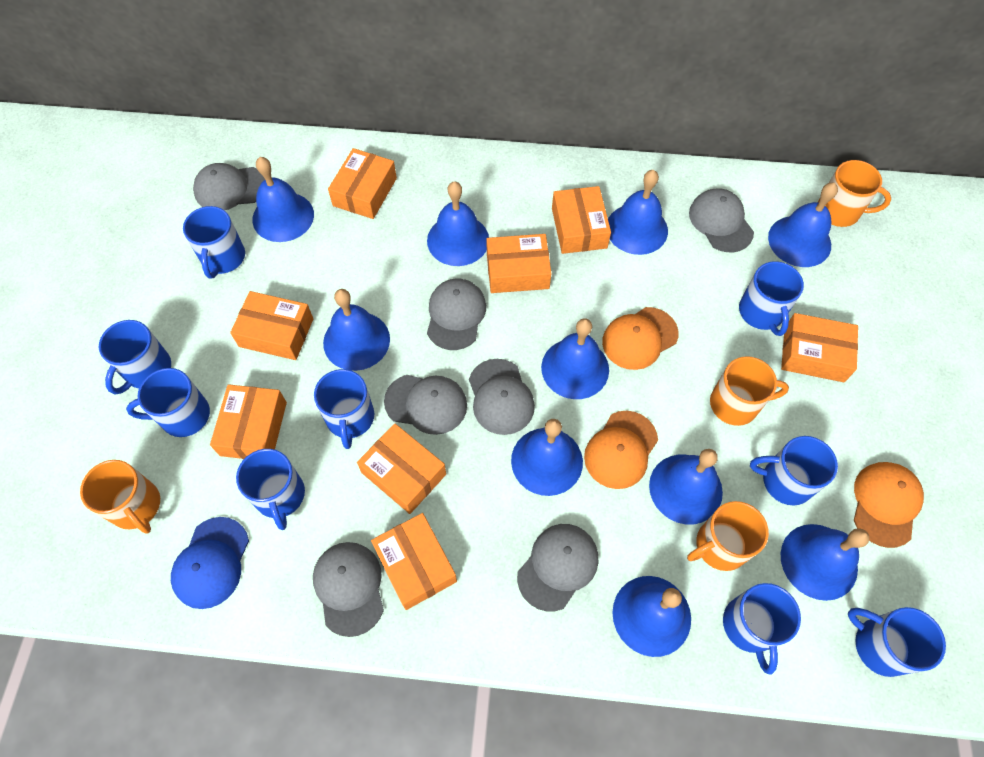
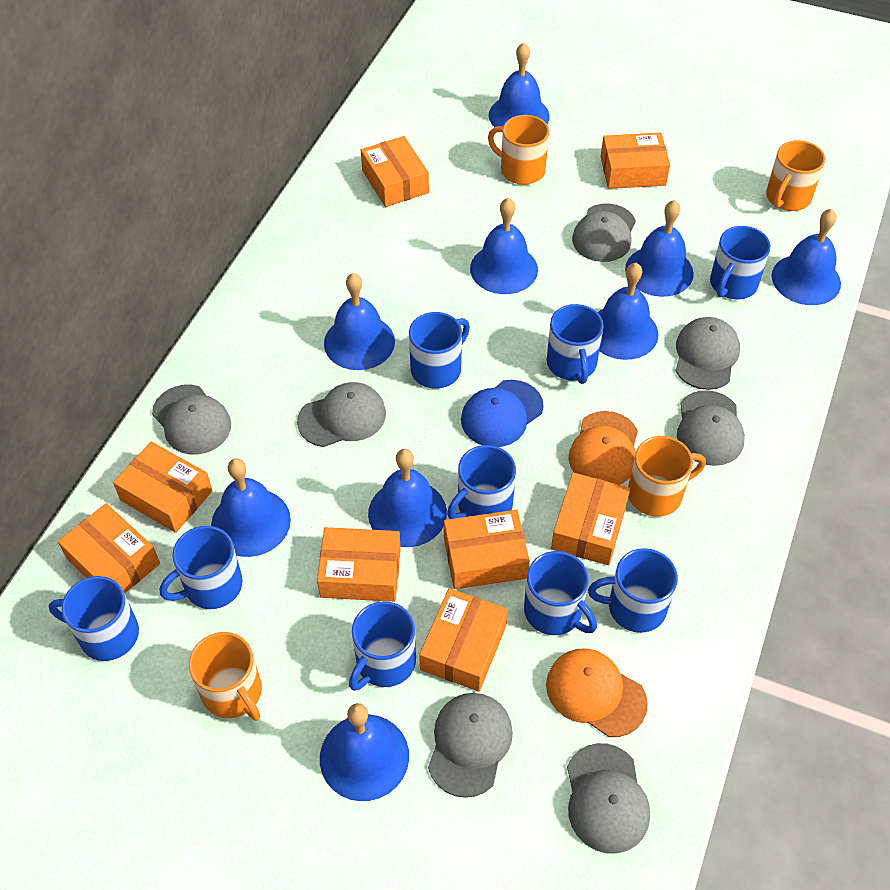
blue bell: [252,157,314,242] [323,289,390,371] [427,181,489,266] [511,419,583,496] [541,318,609,399] [608,170,668,255] [612,576,691,657] [649,449,723,524] [768,183,838,267] [781,524,870,601] = 10 -> [211,458,291,557] [320,703,409,801] [324,273,395,370] [368,449,447,547] [470,198,538,294] [489,42,550,127] [598,263,659,360] [625,200,694,297] [772,209,841,305] = 9
orange cap: [584,411,658,489] [602,307,678,370] [854,462,924,548] = 3 -> [546,648,648,737] [569,411,638,485] = 2

